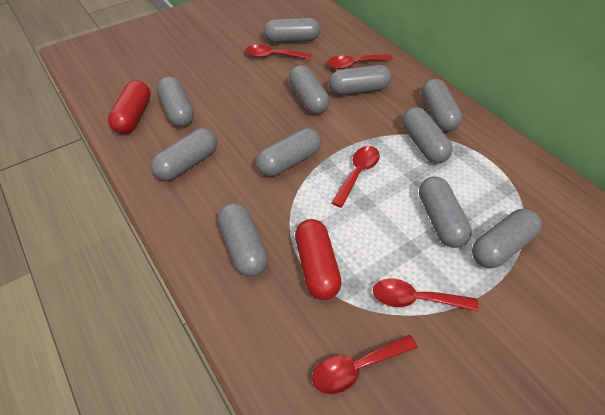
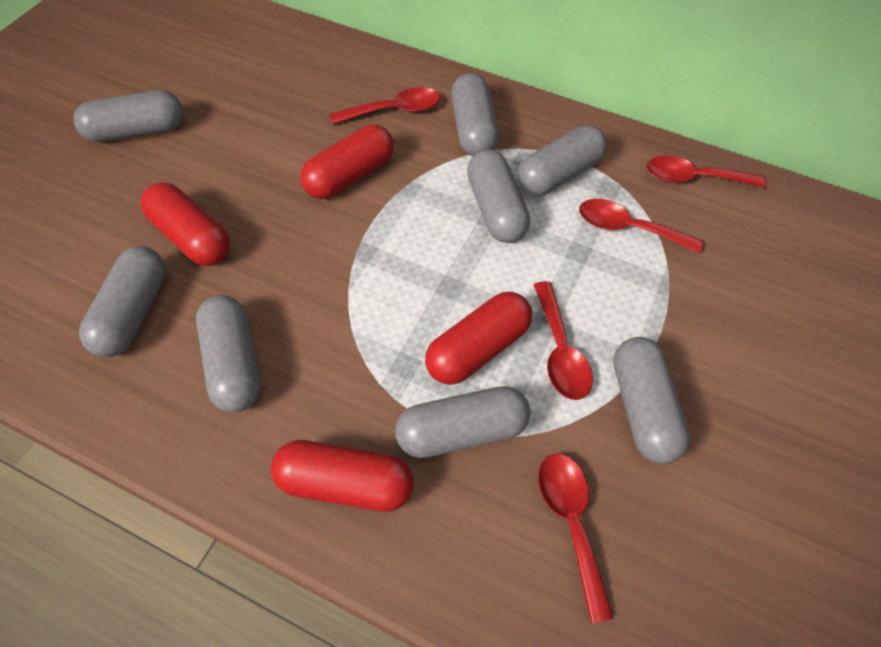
grey capsule: [151,128,217,181] [157,77,194,127] [218,203,268,277] [256,128,321,177] [264,18,320,43] [289,65,330,114] [329,65,391,95] [402,107,453,164] [419,176,472,248] [421,79,462,132] [472,209,542,268] = 11 -> [74,90,184,142] [79,246,166,357] [196,295,261,413] [395,386,530,458] [451,73,499,156] [467,150,530,243] [517,125,607,196] [613,337,690,464] = 8
red capsule: [108,80,151,134] [295,219,342,300] = 2 -> [140,182,230,266] [271,440,414,512] [300,124,394,199] [425,292,532,385] = 4

